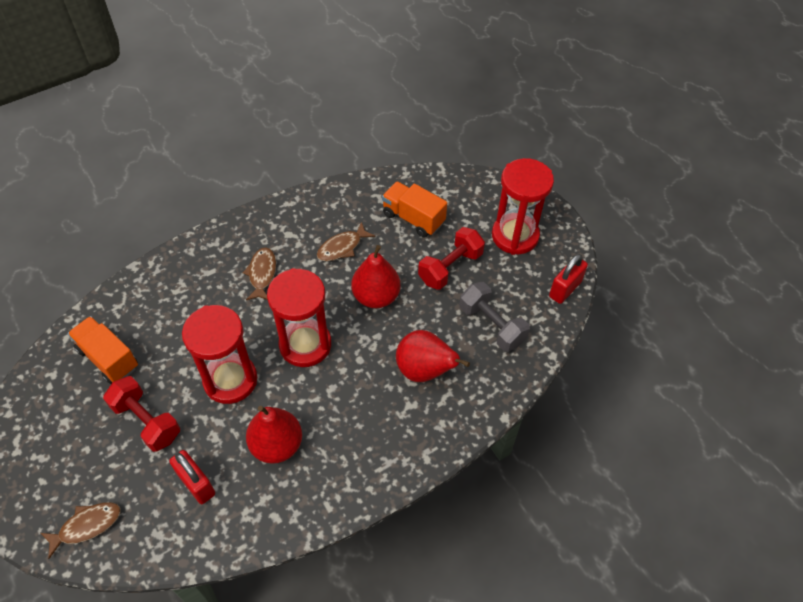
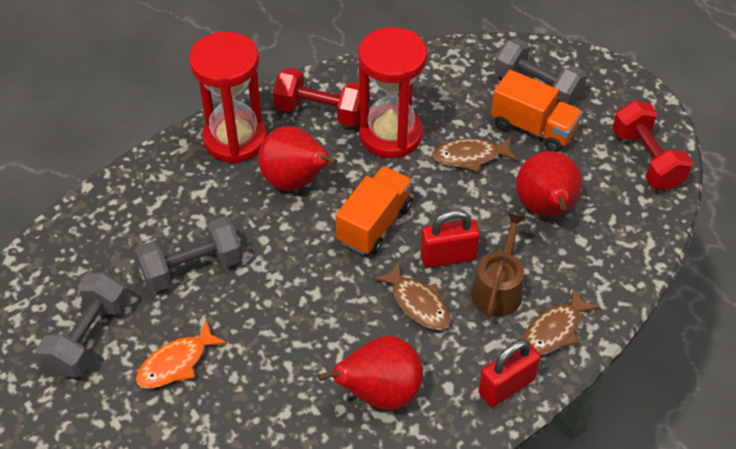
brown watering can: none = 0 -> [471,213,525,318] = 1
grey dumbbell: [459,282,530,352] = 1 -> [37,273,128,377] [136,217,243,292] [494,38,587,106] = 3
orange fish: none = 0 -> [136,321,227,388] = 1
red hourglass: [182,305,257,404] [267,268,331,367] [492,158,554,255] = 3 -> [189,32,267,164] [358,27,427,158] = 2

